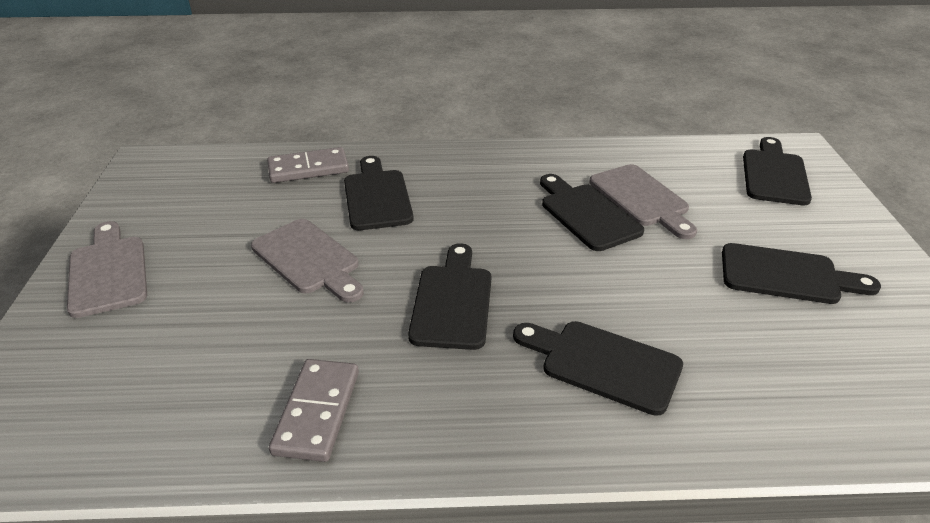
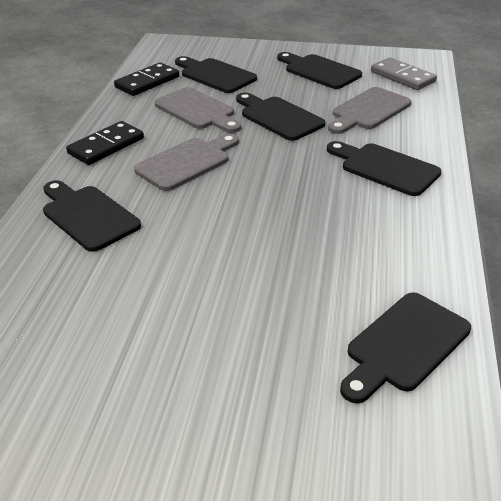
black domino: none = 0 -> [66,121,144,165] [114,62,179,96] = 2
grey domino: [267,147,349,183] [269,359,359,462] = 2 -> [371,57,437,90] = 1

